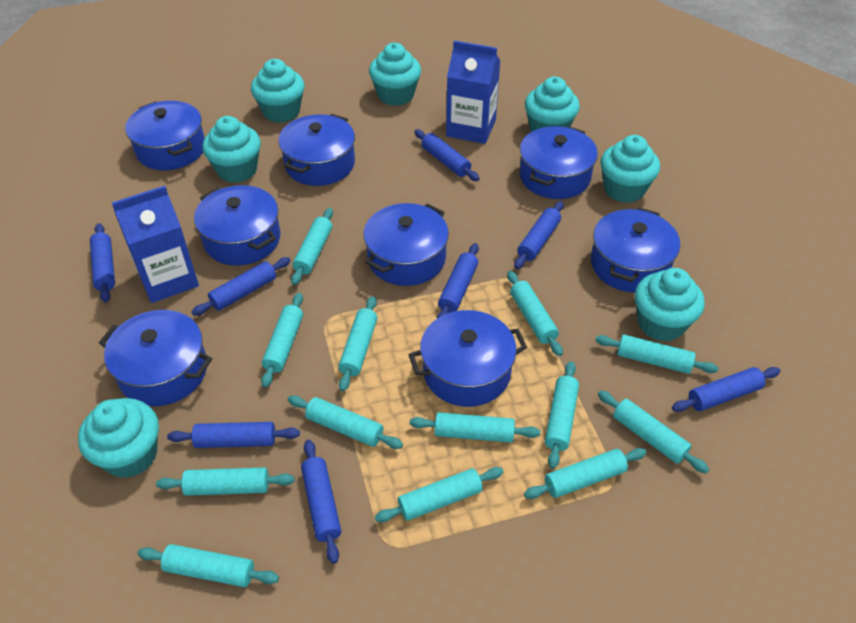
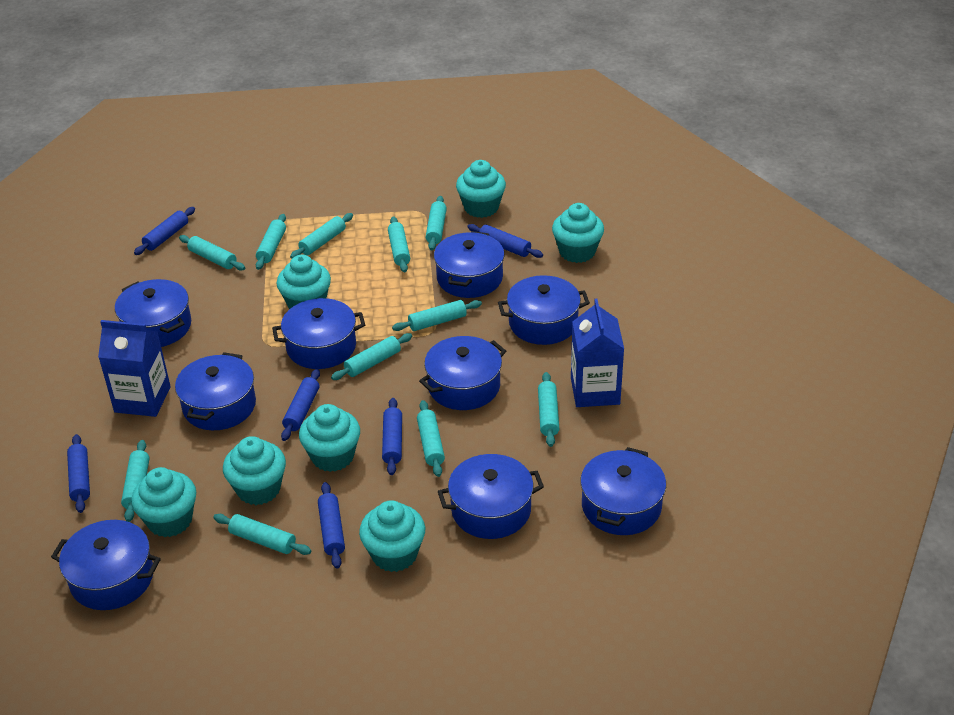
blue pot: [99,310,212,406] [125,101,205,170] [194,185,280,266] [278,114,355,186] [363,203,449,286] [409,310,527,407] [519,126,598,199] [591,207,680,293] = 8 -> [51,520,161,610] [115,279,191,347] [175,352,256,430] [272,298,365,369] [419,336,506,410] [434,231,505,298] [438,454,544,539] [498,275,590,345] [580,447,666,535] = 9
blue rolling pin: [90,223,115,302] [167,422,300,448] [192,257,291,316] [301,439,341,564] [414,129,480,181] [437,243,479,318] [514,201,564,269] [672,367,780,412] = 8 -> [67,434,90,513] [134,207,195,255] [281,369,320,441] [318,482,345,569] [382,398,402,475] [467,224,543,258] = 6
turquoise rolling pin: [137,544,279,587] [156,467,295,496] [261,293,303,388] [288,395,403,449] [291,208,333,285] [338,296,377,391] [375,467,503,522] [410,412,540,443] [507,271,563,356] [524,448,647,499] [545,361,579,469] [595,335,718,374] [598,390,709,473] = 13 -> [121,440,149,522] [179,235,245,271] [213,514,311,555] [256,214,286,270] [290,213,353,259] [331,333,412,380] [388,216,410,272] [392,300,482,331] [417,400,445,477] [426,196,447,251] [538,372,559,447] = 11

